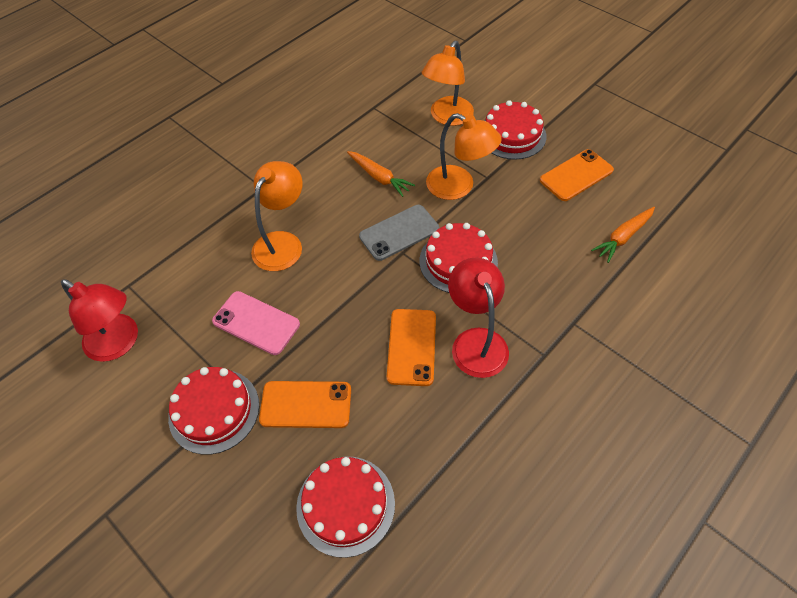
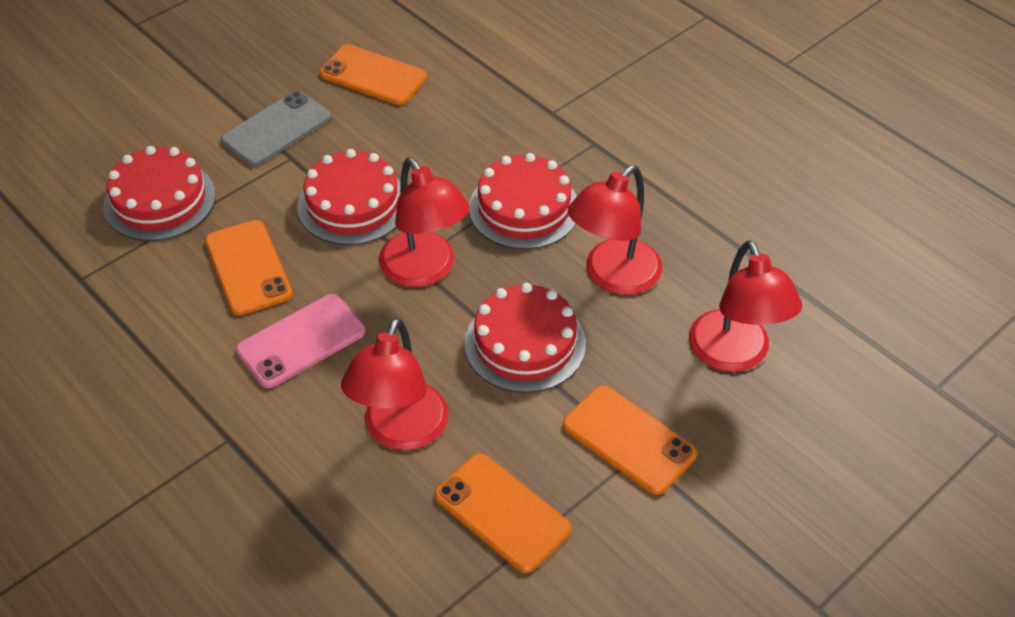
orange carrot: [347,151,415,197] [591,207,655,263] = 2 -> none = 0
orange lamp: [251,161,303,271] [421,41,474,126] [426,113,502,200] = 3 -> none = 0
orange phone: [259,381,351,428] [387,309,436,386] [540,149,614,201] = 3 -> [205,220,293,315] [319,44,427,105] [434,453,572,573] [563,385,697,495] = 4
red lamp: [61,279,138,362] [448,257,509,378] = 2 -> [341,318,449,450] [379,157,470,287] [568,165,662,295] [689,240,802,372] = 4

